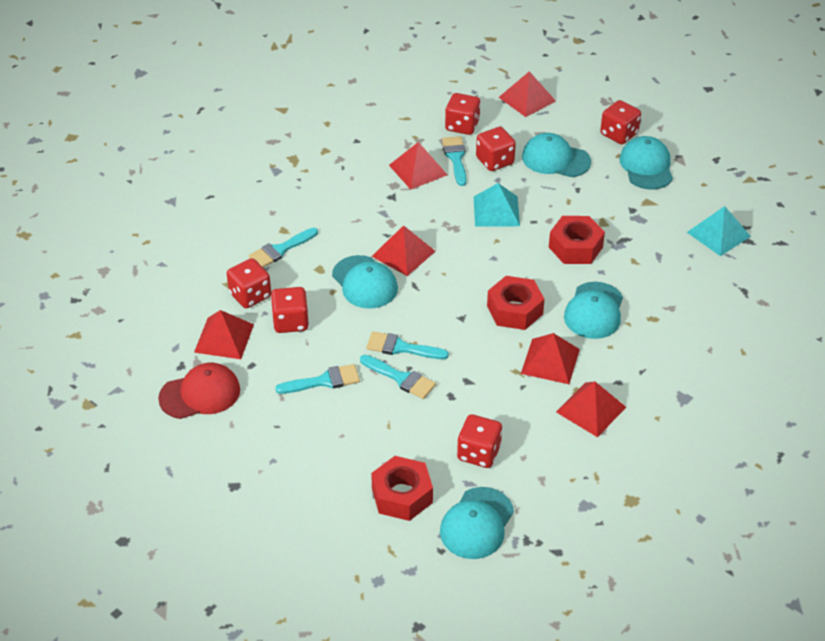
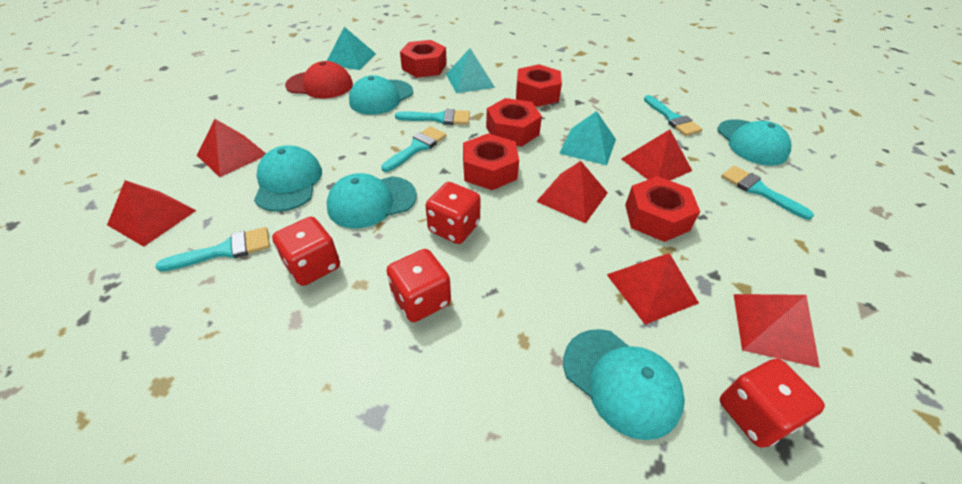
red dice: [227,258,271,308] [271,287,309,333] [445,93,481,135] [457,414,502,468] [476,127,516,171] [600,100,641,144] = 6 -> [272,217,340,286] [387,249,451,322] [425,182,481,244] [720,359,825,448] = 4
red nut: [371,456,433,521] [487,276,545,330] [549,216,605,264] = 3 -> [400,40,447,78] [463,133,519,190] [486,98,542,147] [516,64,562,107] [625,176,700,242] = 5
turquoise pyramid: [474,183,520,227] [687,206,751,256] = 2 -> [327,27,376,70] [446,48,495,93] [559,111,616,165] = 3

